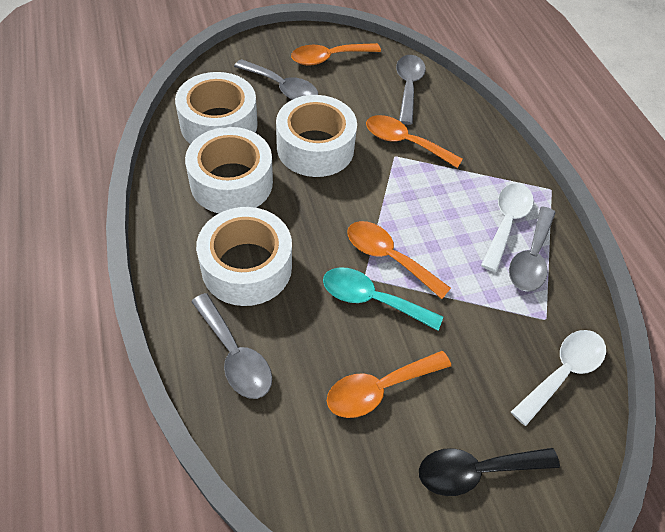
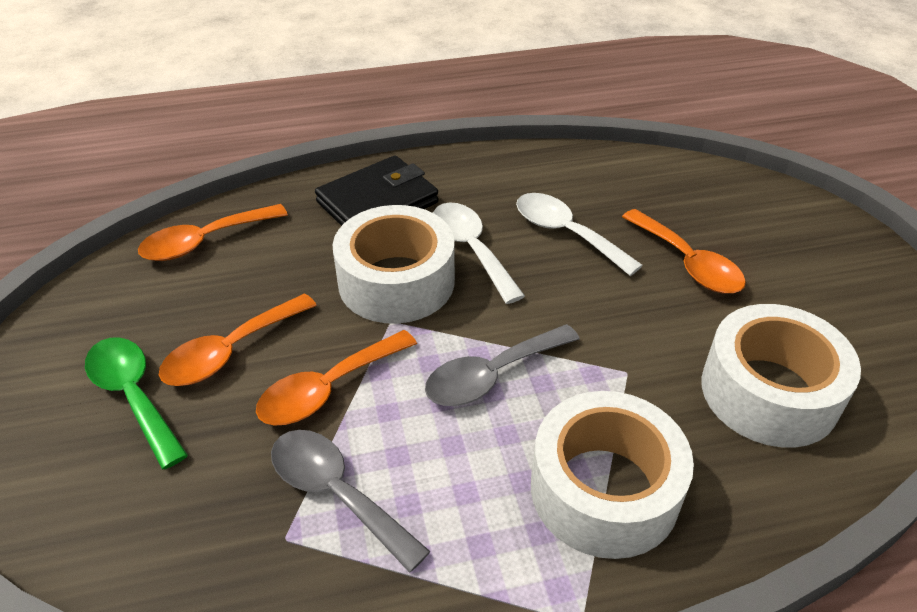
black spoon: [419,448,560,496] = 1 -> none = 0
black wallet: none = 0 -> [315,156,439,226] = 1
green spoon: none = 0 -> [85,337,188,469] = 1
grey spoon: [191,293,272,399] [234,59,318,100] [396,55,426,125] [509,206,556,292] = 4 -> [271,430,431,573] [425,324,580,406] = 2
turquoise spoon: [323,267,443,331] = 1 -> none = 0
white tape: [175,72,258,144] [185,127,273,213] [196,207,292,306] [276,95,357,177] = 4 -> [333,205,455,324] [531,391,694,559] [701,304,861,448] = 3

